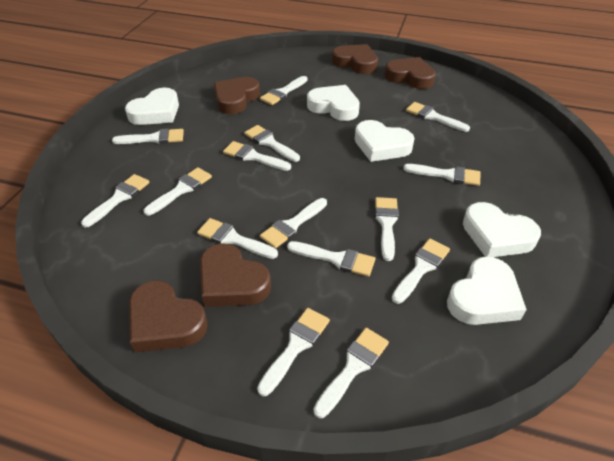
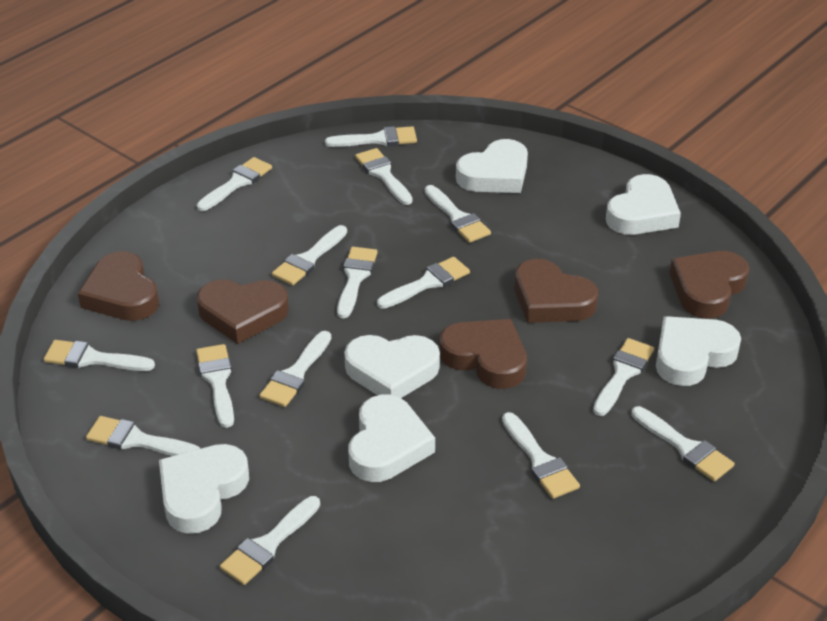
white heart: [125,88,179,125] [307,85,360,121] [355,120,415,162] [447,256,527,325] [463,202,541,257] = 5 -> [159,444,249,534] [344,335,440,398] [348,395,435,482] [456,139,528,193] [606,174,681,235] [656,316,741,386] = 6

